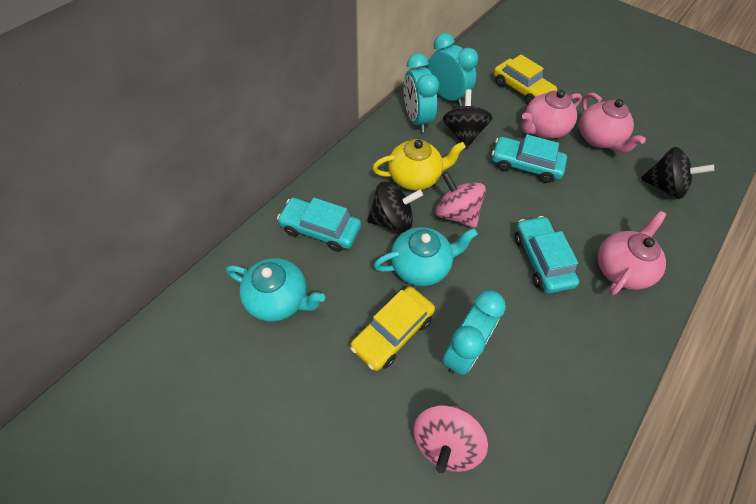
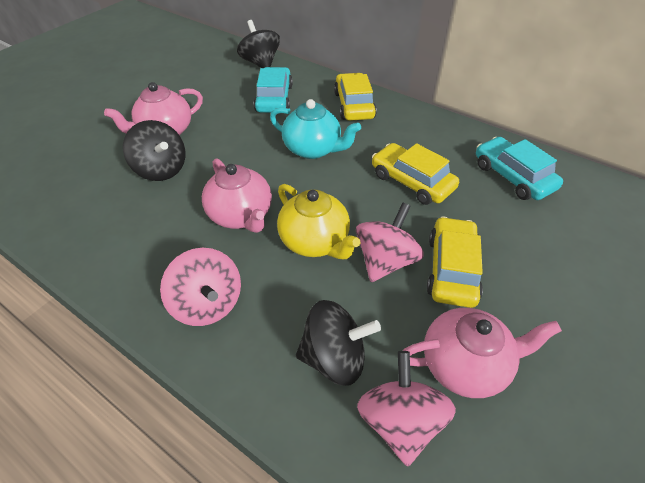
pink spinning top: [413,405,488,473] [435,172,486,228] = 2 -> [160,248,241,326] [356,203,424,282] [357,351,456,467] = 3
turquoise car: [277,198,361,252] [492,134,567,183] [515,216,579,293] = 3 -> [253,67,293,113] [476,137,563,200] = 2
turquoise clock: [404,53,439,133] [428,33,478,106] [442,290,506,375] = 3 -> none = 0
turquoise teapot: [226,258,325,322] [374,227,478,286] = 2 -> [270,99,361,159] = 1
yellow car: [350,286,435,371] [494,55,558,105] = 2 -> [334,73,377,121] [372,143,459,205] [427,217,483,308] = 3

